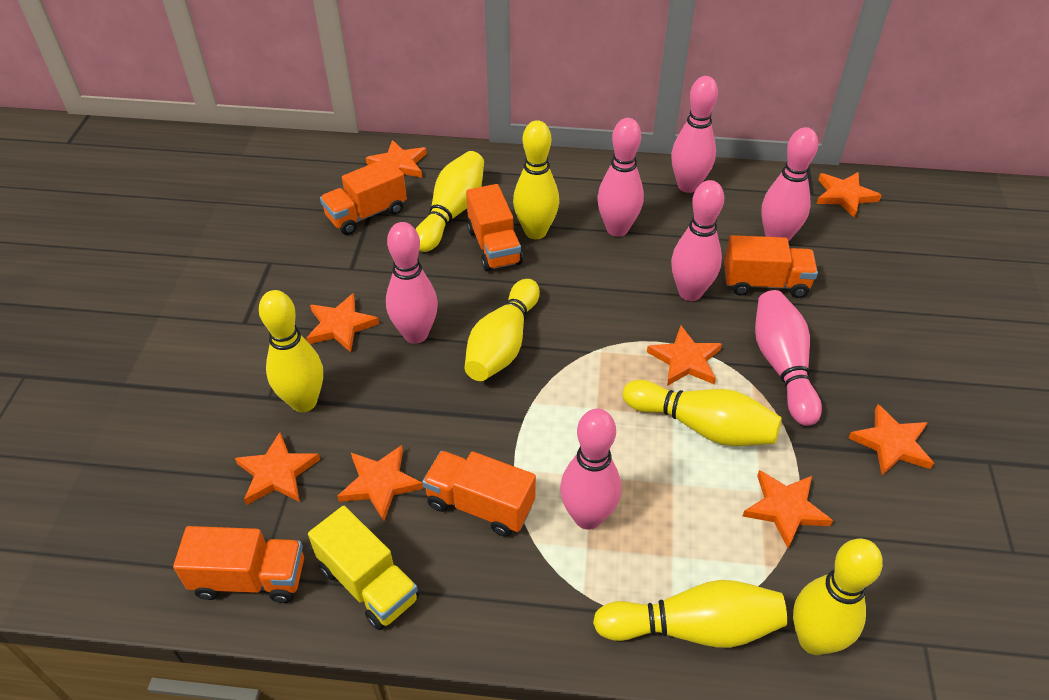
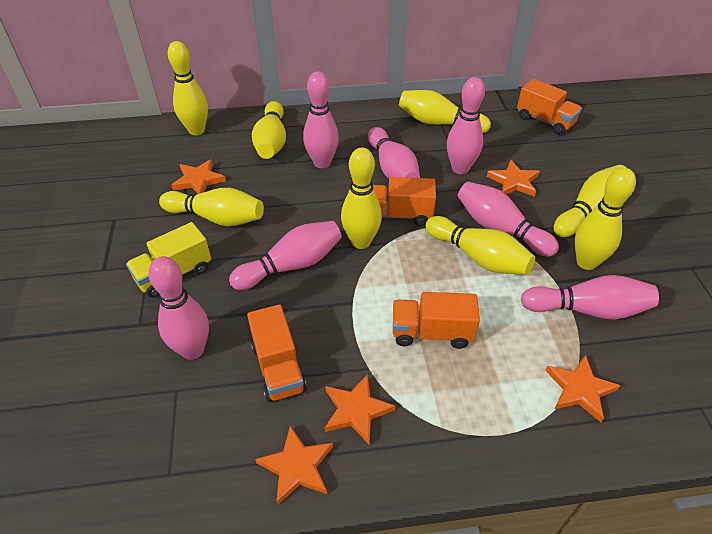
orange star: [235,432,320,505] [306,293,379,352] [337,445,424,521] [366,140,427,178] [647,326,722,386] [742,470,833,548] [816,172,882,218] [848,405,934,475] = 8 -> [171,159,226,194] [255,426,333,505] [324,374,395,444] [487,160,540,197] [545,355,621,422] = 5
orange truck: [173,526,304,603] [320,158,407,235] [422,451,536,537] [466,184,523,271] [724,235,818,298] = 5 -> [247,304,307,402] [373,177,436,226] [393,292,480,349] [517,79,582,135] = 4
yellow bowling pin: [259,290,323,412] [416,151,484,252] [465,279,540,381] [513,120,559,239] [593,580,787,648] [623,380,782,446] [793,539,883,655] = 7 -> [159,188,264,226] [168,41,208,135] [252,101,286,159] [341,147,382,249] [399,90,491,133] [425,216,535,275] [554,165,627,237] [575,168,636,270] = 8

